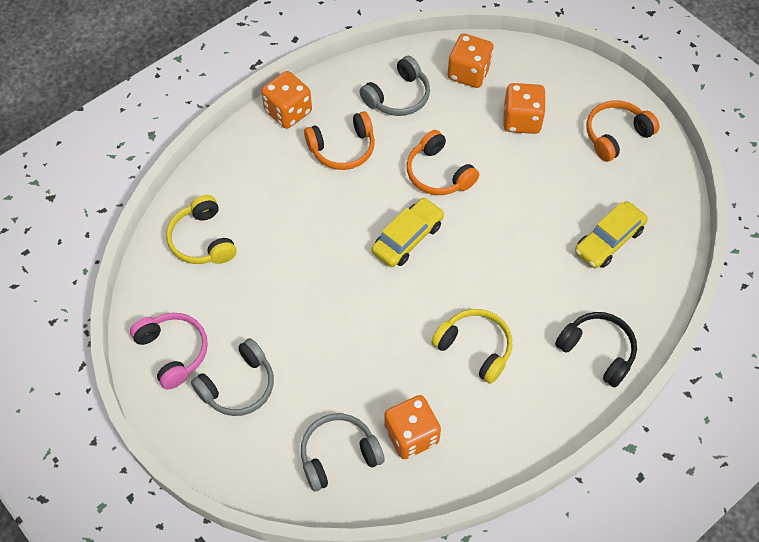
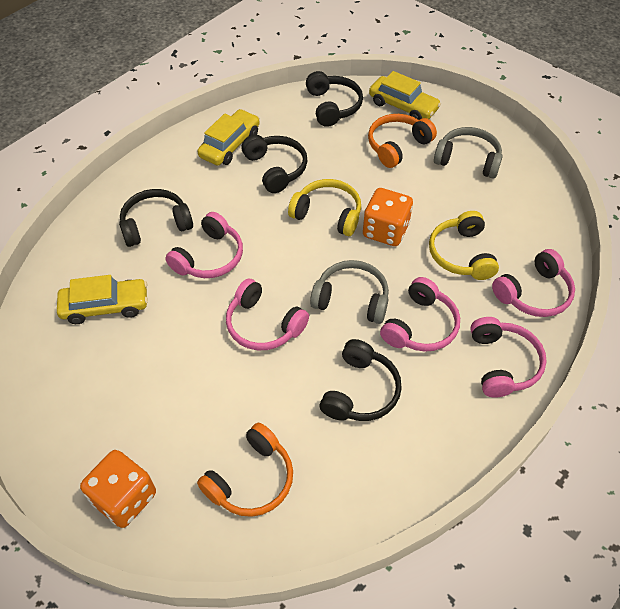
black headphones: [555,312,637,388] = 1 -> [119,189,193,247] [241,135,307,193] [306,71,363,127] [320,339,402,421] = 4
grey headphones: [191,338,274,416] [301,413,385,491] [360,56,430,116] = 3 -> [310,260,389,324] [434,127,503,178] = 2
orange dice: [261,71,312,129] [384,395,441,459] [448,33,494,88] [503,83,546,134] = 4 -> [80,450,156,528] [363,188,413,246] = 2
orange headphones: [304,111,375,170] [407,130,479,195] [586,100,659,162] = 3 -> [197,423,293,517] [368,114,437,168] = 2
pink headphones: [130,313,208,390] = 1 -> [165,212,243,278] [226,278,309,350] [380,277,460,352] [470,317,547,398] [492,249,575,317] = 5
yellow car: [372,197,444,267] [575,201,648,269] = 2 -> [57,275,148,324] [198,109,260,166] [369,71,441,120] = 3

